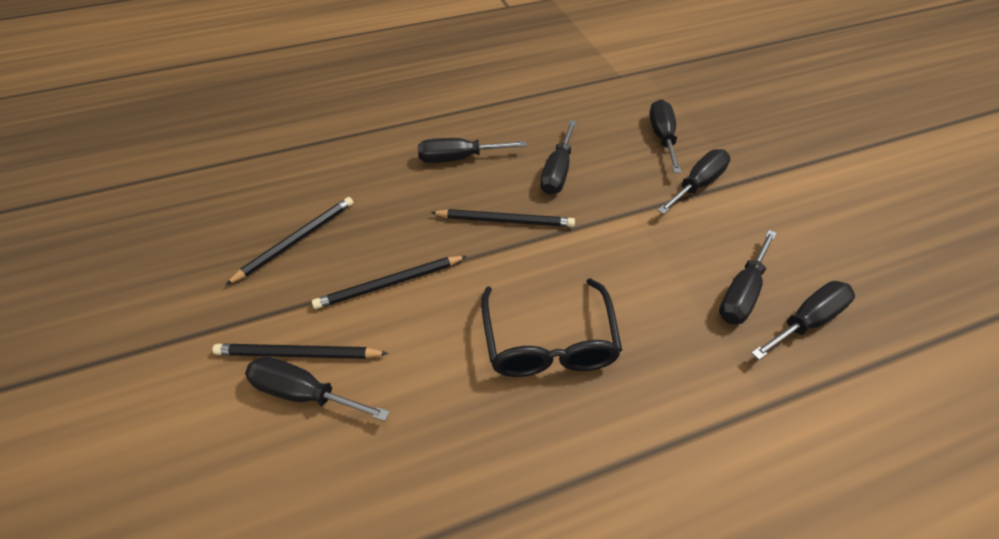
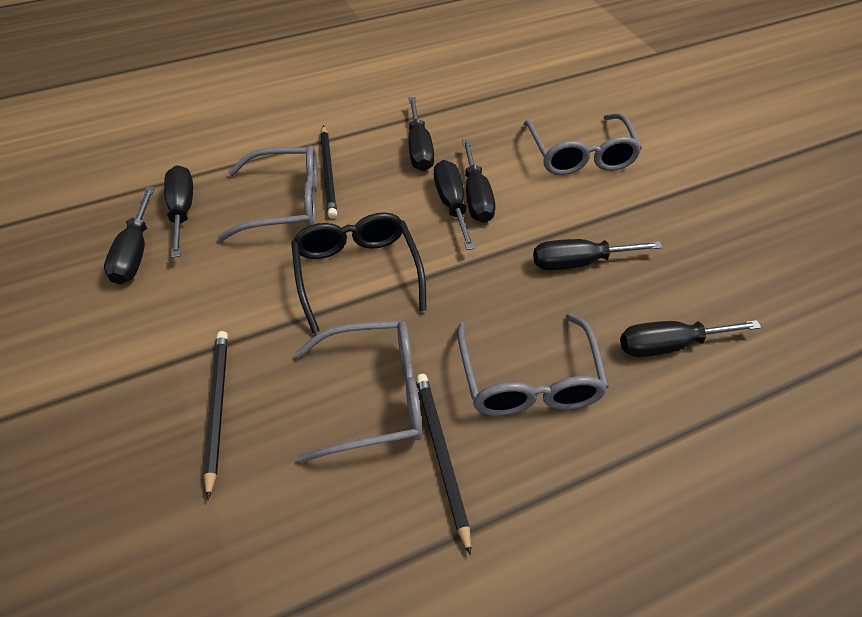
black pencil: [212,344,388,359] [225,197,353,285] [312,256,467,309] [430,209,575,227] = 4 -> [203,331,228,499] [320,125,337,218] [416,374,471,555] = 3
grey glasses: none = 0 -> [217,146,318,241] [295,320,422,463] [457,313,609,416] [523,113,642,175] = 4

